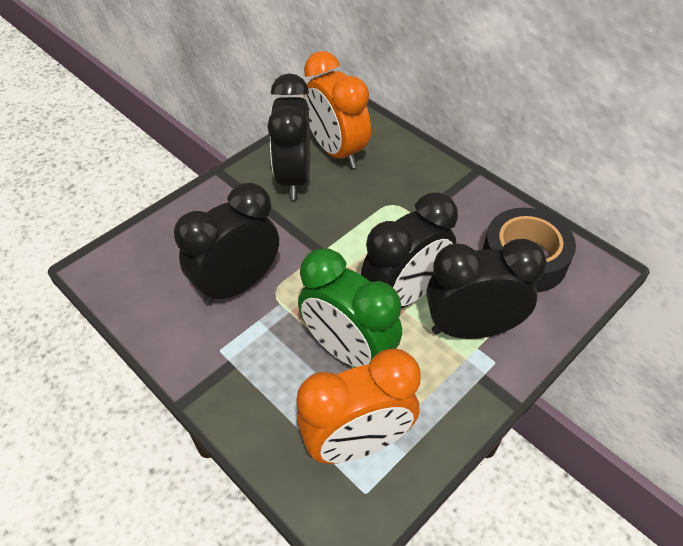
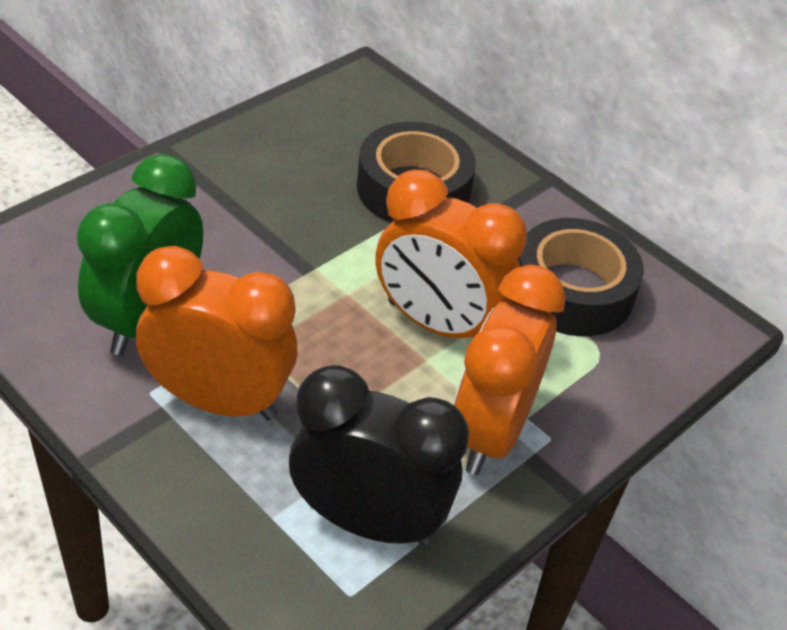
black clock: [174,183,279,305] [267,73,310,199] [361,192,458,308] [427,239,547,339] = 4 -> [289,365,469,546] = 1
black tape: [483,208,576,292] = 1 -> [357,122,476,223] [518,218,644,336] = 2
orange clock: [296,349,421,464] [303,51,371,169] = 2 -> [136,246,298,421] [375,170,527,338] [453,264,566,475] = 3

